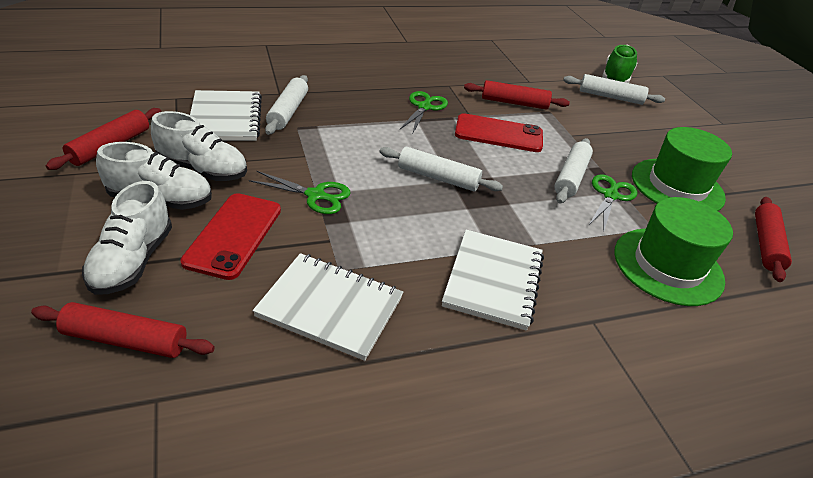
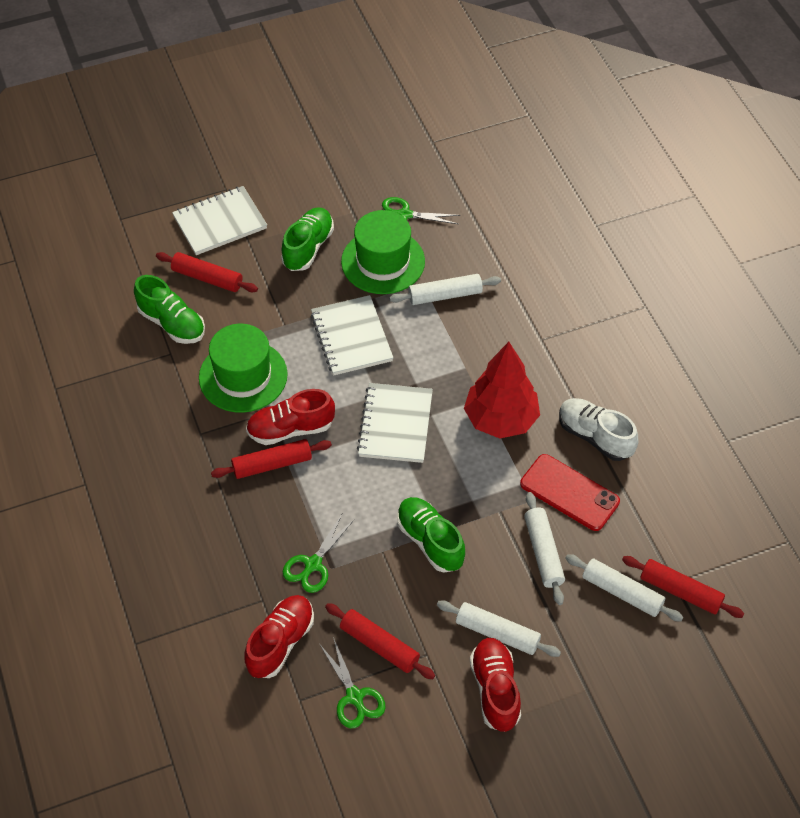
green shoe: [602,45,637,83] = 1 -> [134,275,205,344] [281,207,334,271] [397,497,465,572] = 3
red phone: [180,193,281,280] [455,113,543,152] = 2 -> [520,454,620,531] = 1
red shoe: none = 0 -> [244,595,314,678] [246,389,335,445] [470,638,521,732] = 3
red tree: none = 0 -> [464,342,540,439] = 1
white shoe: [82,181,172,295] [96,142,212,210] [151,111,247,181] = 3 -> [559,398,639,461] = 1

